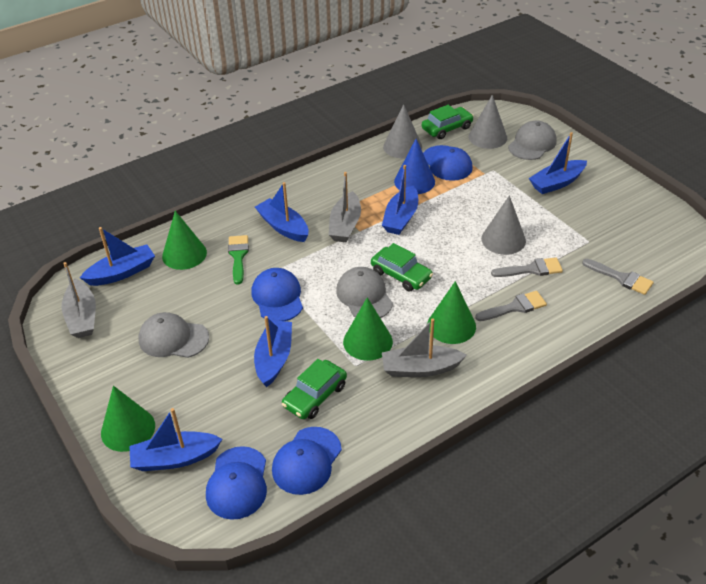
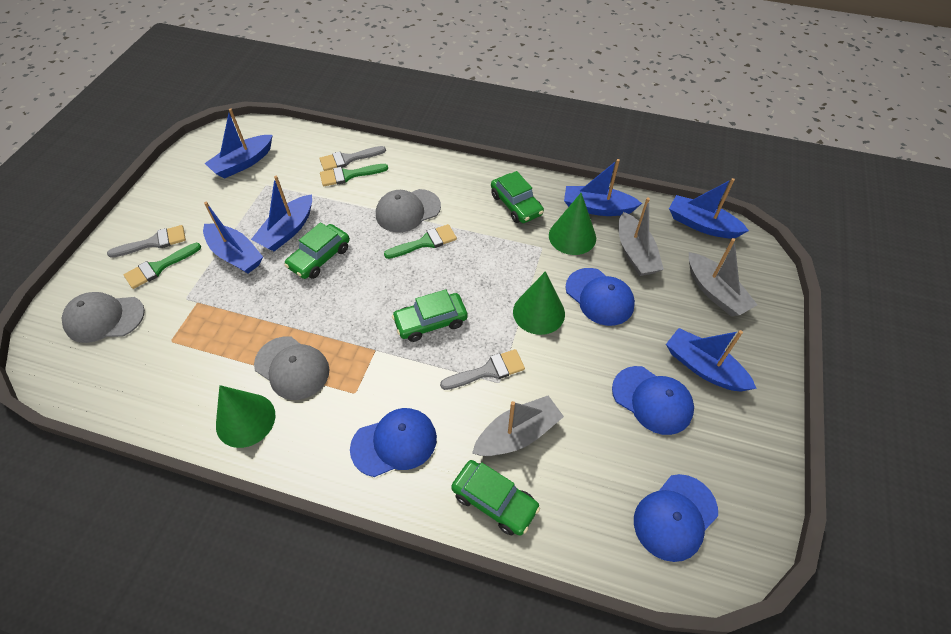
blue cone: [394,139,435,194] = 1 -> none = 0
green brush: [228,235,249,285] = 1 -> [124,243,201,289] [320,164,388,186] [384,224,457,259] = 3
green car: [282,359,347,419] [371,243,433,291] [422,105,474,139] = 3 -> [284,222,350,279] [392,289,468,342] [451,460,540,536] [491,171,544,223] = 4
green cone: [101,386,155,452] [162,211,207,270] [343,297,393,361] [427,281,476,344] = 4 -> [216,385,275,448] [513,271,565,335] [549,193,596,255] = 3
grey cone: [383,104,422,158] [469,95,507,149] [481,195,526,255] = 3 -> none = 0

